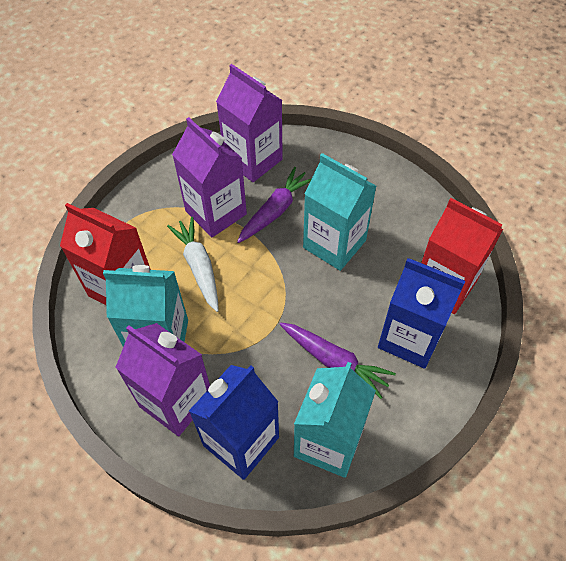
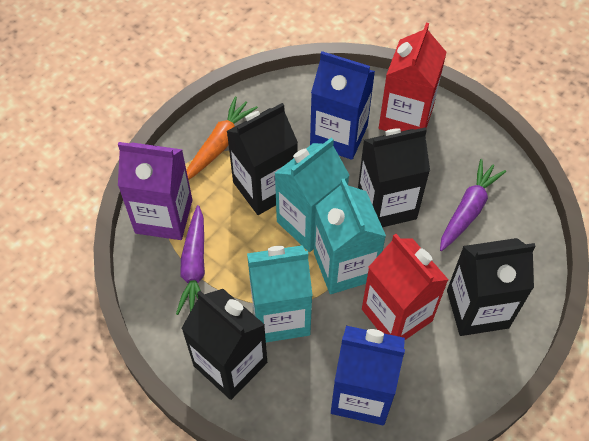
black carton: none = 0 -> [181,289,267,400] [227,103,298,215] [358,127,430,227] [447,238,536,336] = 4
orange carrot: none = 0 -> [187,96,258,180] = 1
purple carton: [115,323,210,436] [172,117,247,237] [216,64,283,182] = 3 -> [118,142,192,240] = 1
white carrot: [167,217,219,312] = 1 -> none = 0

